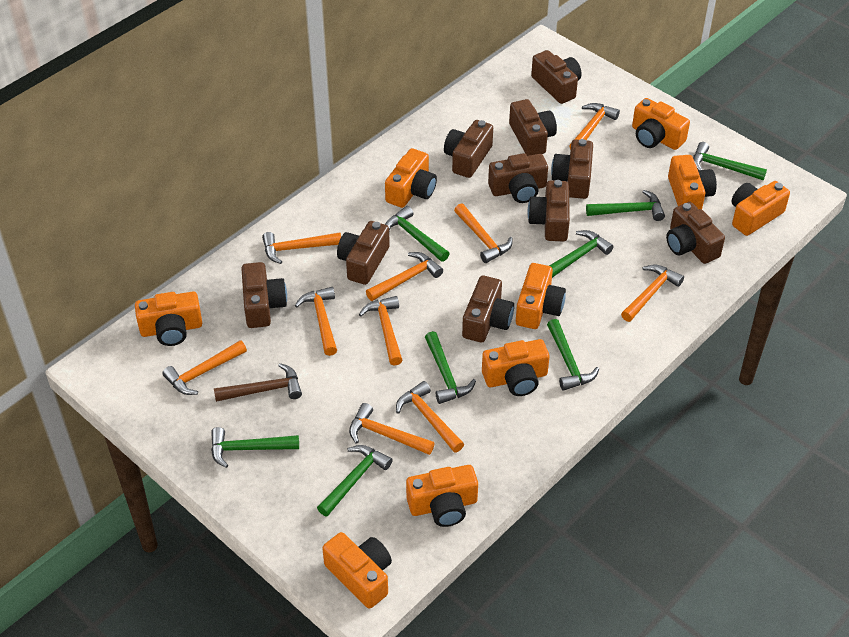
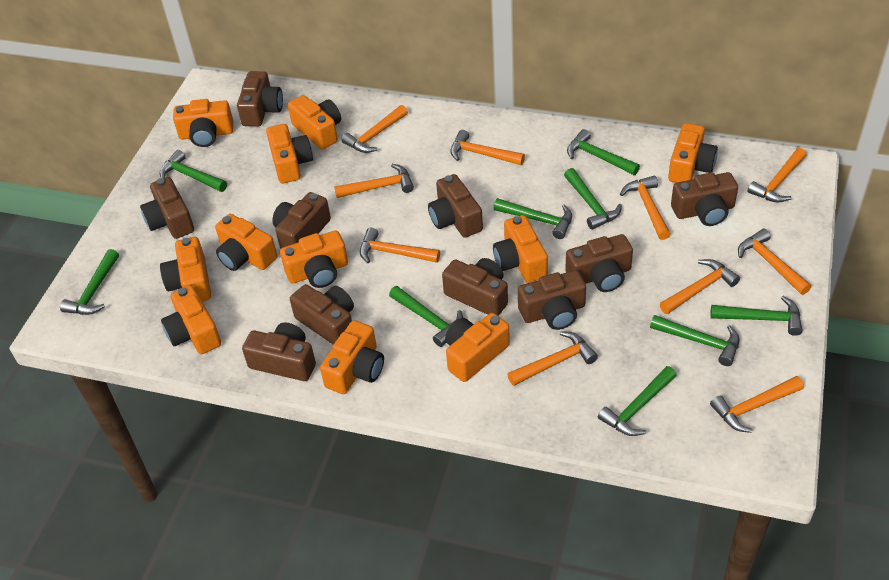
brown hammer: [214,363,302,402] = 1 -> none = 0
green hammer: [211,427,299,468] [317,445,392,517] [385,206,450,262] [425,331,476,404] [547,319,599,391] [549,230,614,278] [586,190,665,221] [693,142,767,180] = 8 -> [60,249,119,315] [160,150,227,192] [389,286,463,347] [494,198,572,239] [564,168,622,230] [567,129,640,175] [598,366,677,436] [650,315,739,366] [710,296,803,336] = 9
orange camera: [135,291,202,346] [322,532,392,609] [385,148,437,208] [406,465,478,527] [482,339,550,396] [516,263,566,329] [632,98,690,150] [668,155,717,209] [731,181,790,236] = 9 -> [160,237,211,302] [161,285,221,354] [173,99,233,147] [215,214,277,271] [266,124,313,184] [280,230,348,288] [288,95,341,150] [320,320,384,394] [445,313,510,382] [493,215,548,283] [668,123,718,183] = 11

